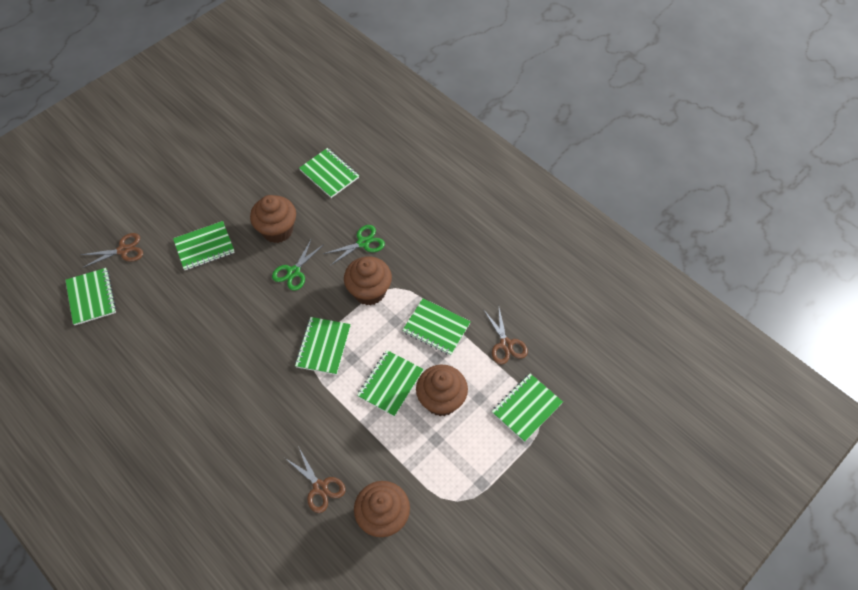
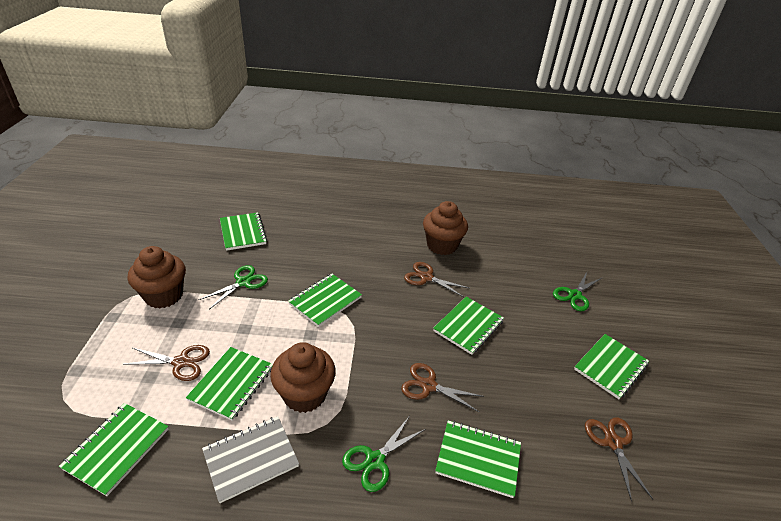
brown cupcake: [250,195,296,243] [344,256,392,306] [354,481,410,537] [416,365,468,416] = 4 -> [128,246,186,309] [270,342,336,413] [423,201,468,255] = 3
brown scissors: [81,233,143,268] [285,446,345,513] [483,308,528,365] = 3 -> [123,345,210,381] [401,363,484,412] [404,262,469,297] [585,418,653,501] = 4
green scissors: [272,238,324,291] [323,225,385,266] = 2 -> [198,265,268,309] [342,417,426,492] [553,272,602,311] = 3
grey notebook: none = 0 -> [202,416,299,503] = 1

